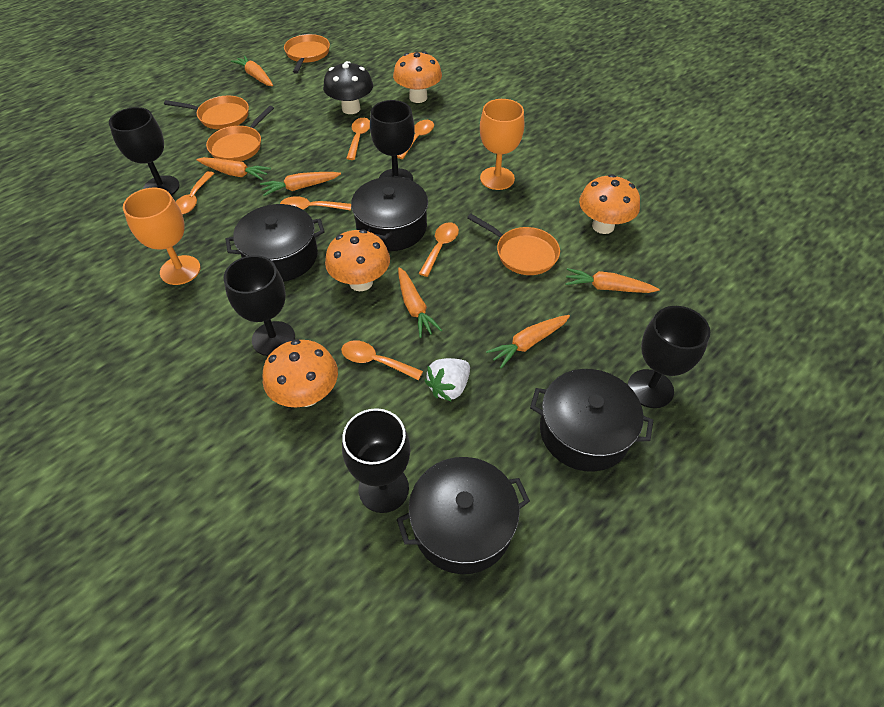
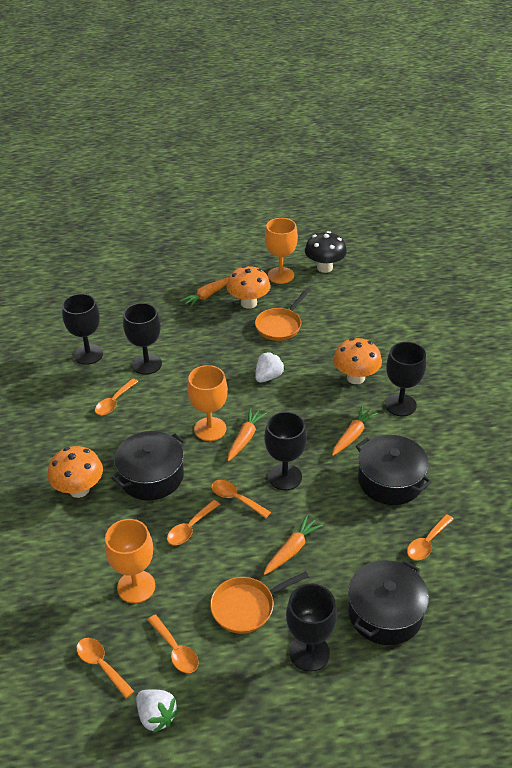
black pot: [225,204,325,282] [351,176,428,251] [397,457,530,574] [530,369,653,472] = 4 -> [111,431,186,500] [348,560,429,645] [356,435,432,505] = 3
orange carrot: [196,157,271,180] [231,55,273,86] [260,172,341,196] [398,267,442,338] [486,315,570,368] [565,268,660,293] = 6 -> [180,278,228,308] [227,408,266,461] [264,515,323,575] [332,406,377,456] = 4
orange goblet: [123,188,201,285] [480,99,524,190] = 2 -> [105,519,155,603] [187,365,228,441] [265,218,298,284] = 3
orange mushroom: [263,339,338,407] [325,229,390,291] [393,51,442,103] [579,174,640,234] = 4 -> [48,446,103,498] [227,266,271,309] [333,338,382,384] = 3
orange pan: [164,96,249,130] [206,105,274,161] [284,34,330,73] [467,214,560,275] = 4 -> [210,571,309,634] [255,291,308,341] = 2
white strawberry: [424,358,470,402] = 1 -> [136,690,179,733] [255,352,285,383] = 2

